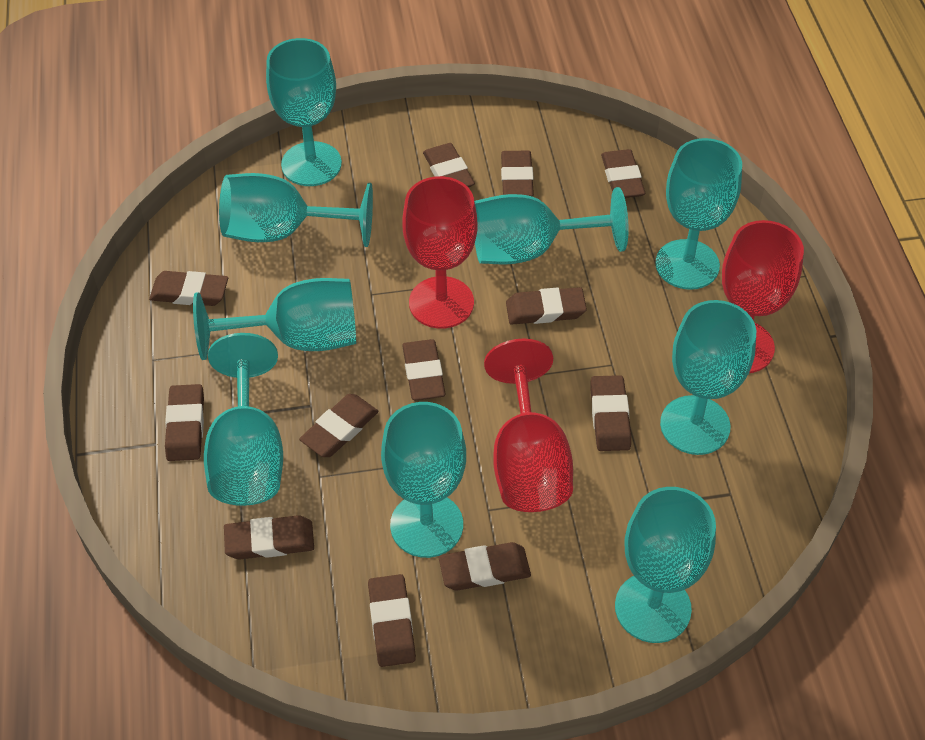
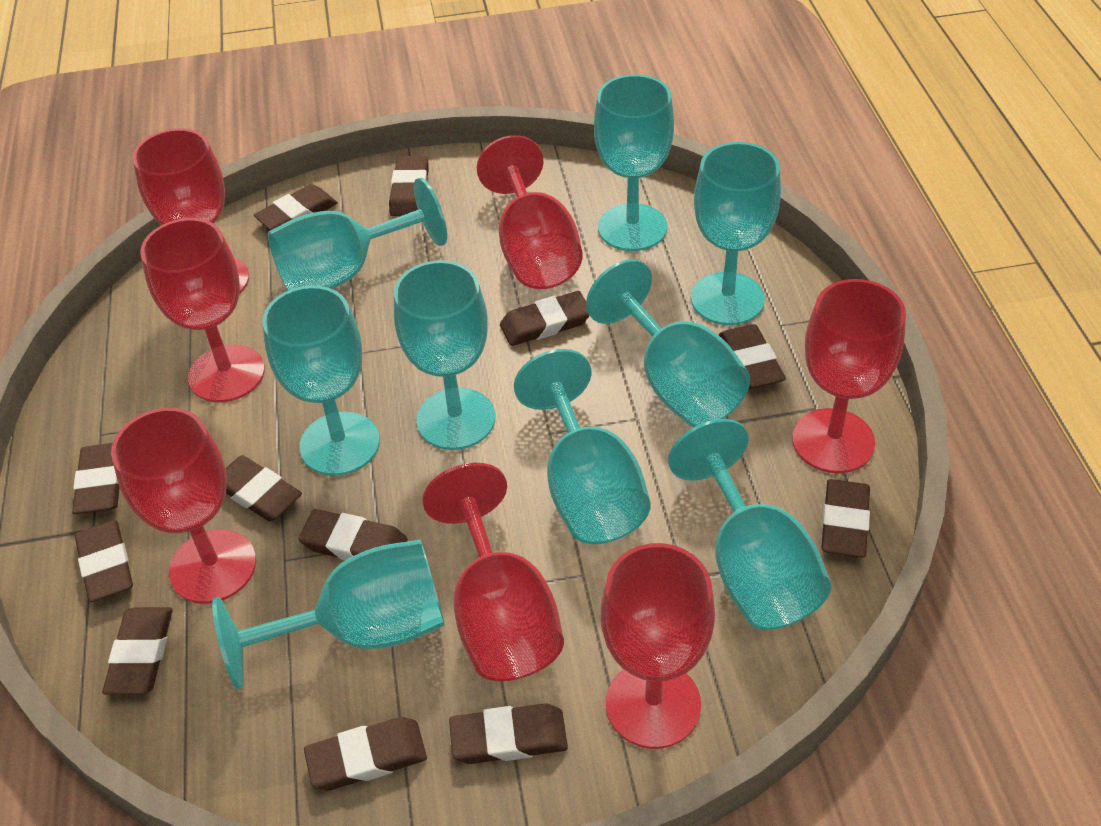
red goblet: [403,176,478,329] [484,339,573,512] [722,220,804,373] = 3 -> [111,408,256,604] [133,128,249,294] [140,218,265,402] [422,463,564,681] [477,135,583,289] [601,543,715,749] [792,279,906,473] = 7

